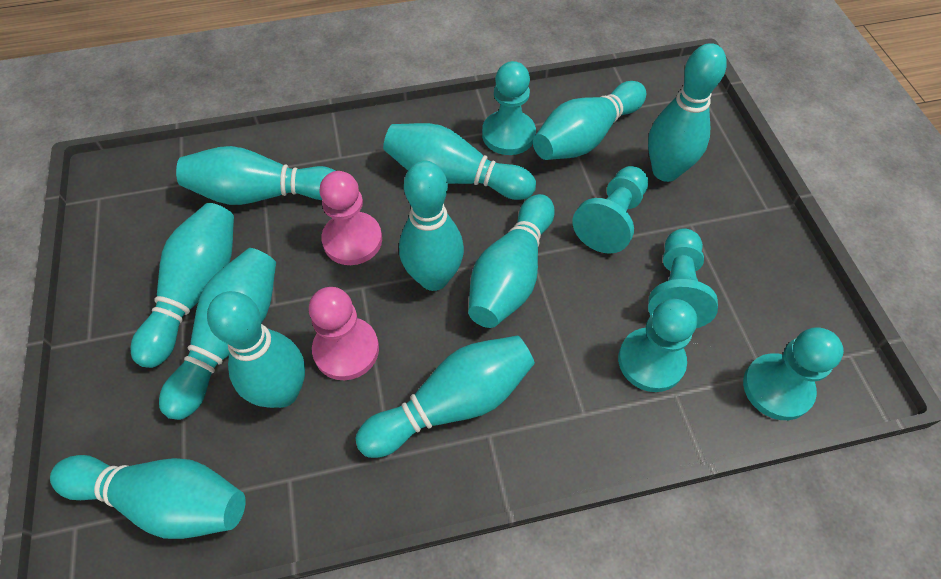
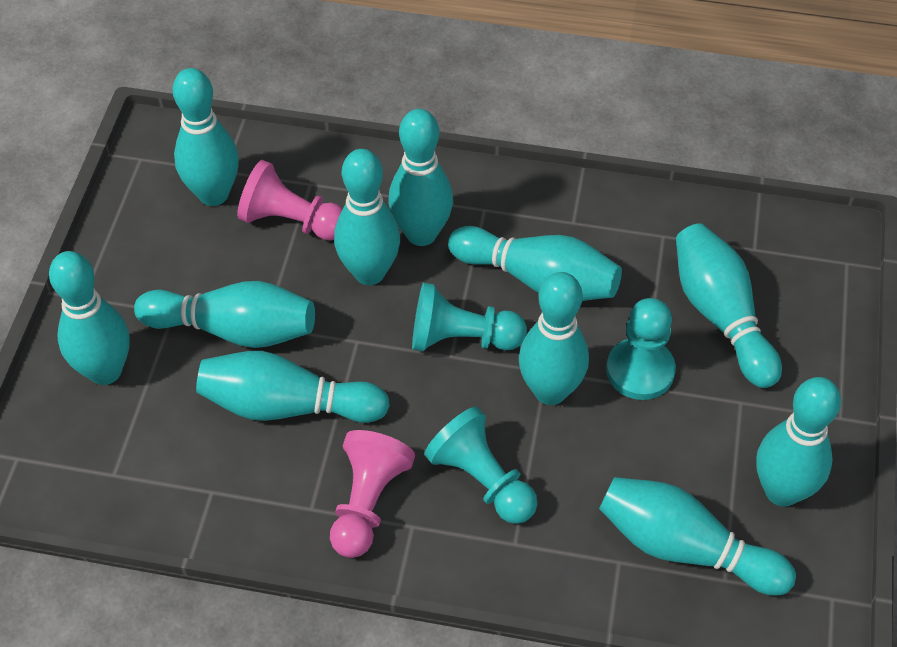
turquoise pawn: [482,61,536,155] [573,166,648,254] [618,299,697,392] [648,229,718,328] [743,327,844,420] = 5 -> [412,283,527,351] [424,406,538,524] [606,298,676,400] = 3

